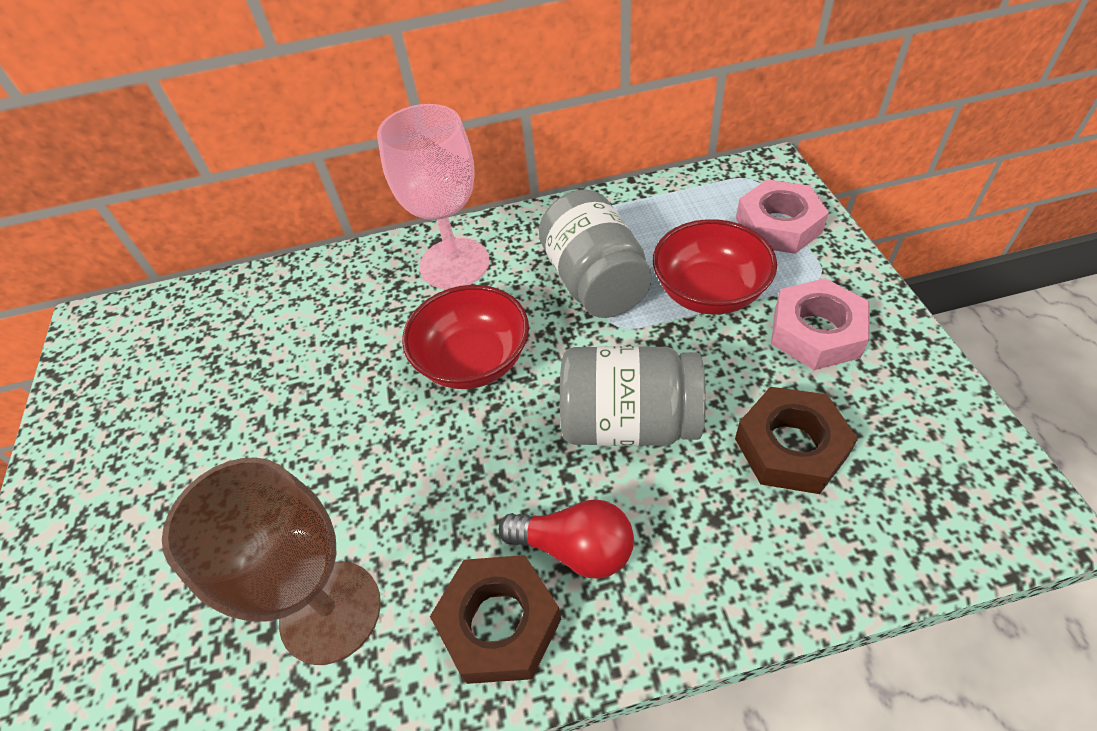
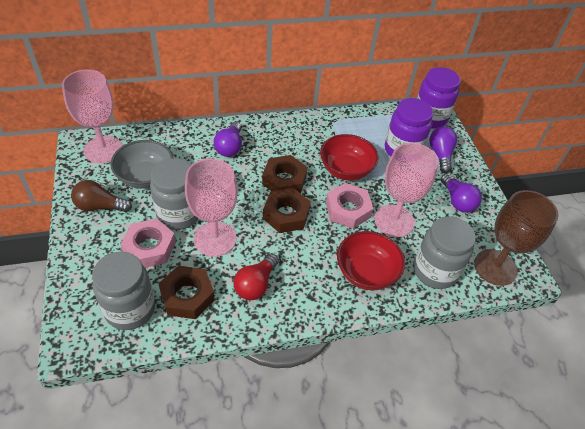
brown light bulb: none = 0 -> [71,180,132,212] = 1
brown nut: [430,555,561,684] [735,387,858,494] = 2 -> [159,265,215,319] [262,155,308,193] [263,188,311,233] = 3
grey bowl: none = 0 -> [110,140,173,189] = 1
grey jar: [539,189,652,318] [560,346,706,446] = 2 -> [92,252,155,330] [150,158,199,230] [414,216,476,289] = 3
pink goblet: [377,104,489,289] = 1 -> [62,69,122,163] [185,158,238,257] [374,143,438,237] = 3
purple jar: none = 0 -> [385,98,433,157] [417,67,461,129] = 2
purple light bulb: none = 0 -> [214,122,242,157] [429,126,457,173] [441,173,482,213] = 3

